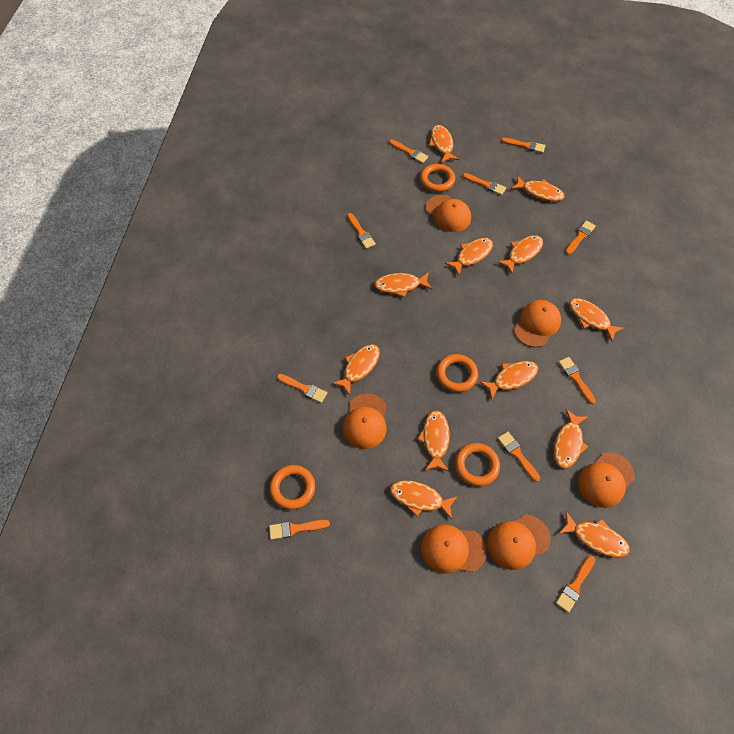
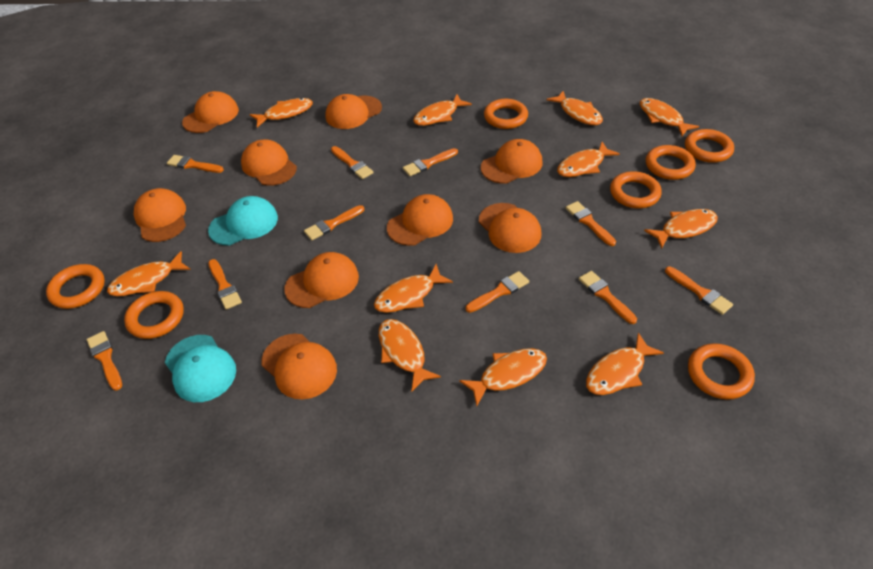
orange cap: [343,394,386,449] [421,524,487,574] [426,195,471,232] [487,515,551,570] [514,300,561,347] [578,452,635,508] = 6 -> [134,188,186,242] [182,91,239,133] [241,139,297,186] [262,334,337,399] [285,252,359,308] [325,94,382,129] [387,194,453,246] [479,203,541,253] [481,139,542,184] = 9
orange fish: [332,344,380,395] [374,272,432,297] [390,480,458,520] [417,410,450,472] [429,125,459,163] [445,238,493,275] [480,361,538,399] [497,235,543,274] [511,175,565,201] [554,409,588,469] [558,511,630,557] [569,298,624,341] = 12 -> [107,251,191,296] [250,98,313,127] [374,264,453,313] [379,319,441,391] [413,95,472,126] [459,348,547,406] [546,91,603,125] [557,142,620,177] [586,332,664,395] [640,98,699,136] [644,209,718,249] = 11
orange ring: [269,465,315,510] [420,164,455,192] [436,354,478,392] [455,443,500,486] = 4 -> [46,264,105,309] [124,291,184,339] [484,99,528,129] [610,171,662,208] [646,145,696,180] [685,129,734,163] [688,343,755,400] = 7
turquoise cap: none = 0 -> [165,335,236,402] [208,196,278,246] = 2

